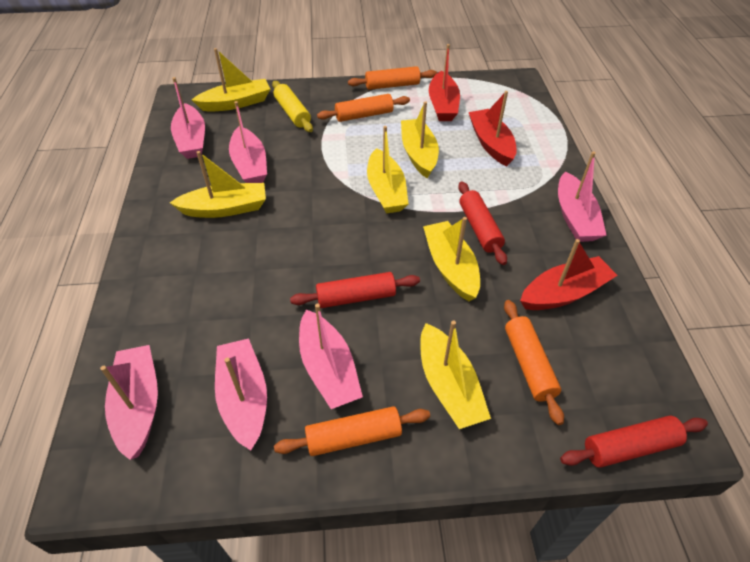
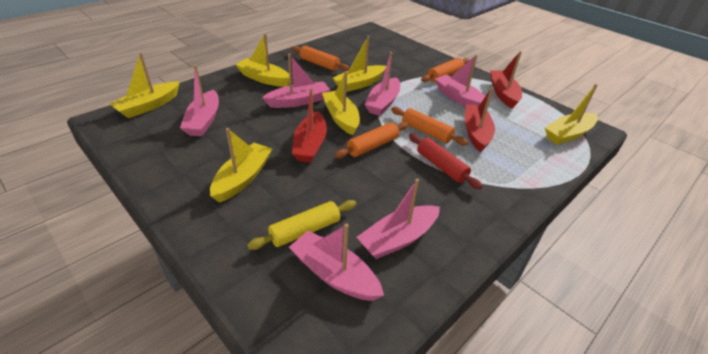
red rolling pin: [290,272,420,308] [458,181,507,265] [560,416,708,468] = 3 -> [409,134,482,189] = 1

